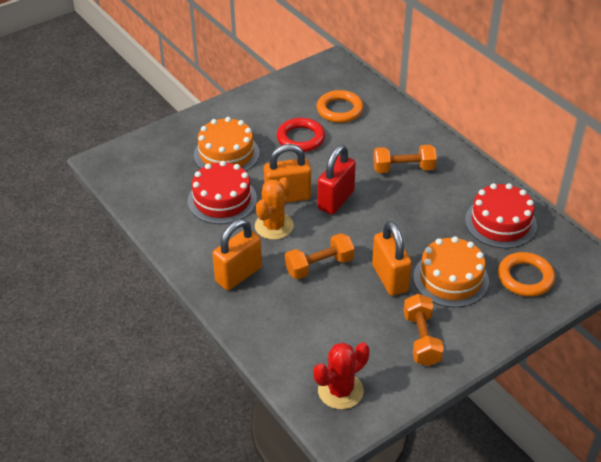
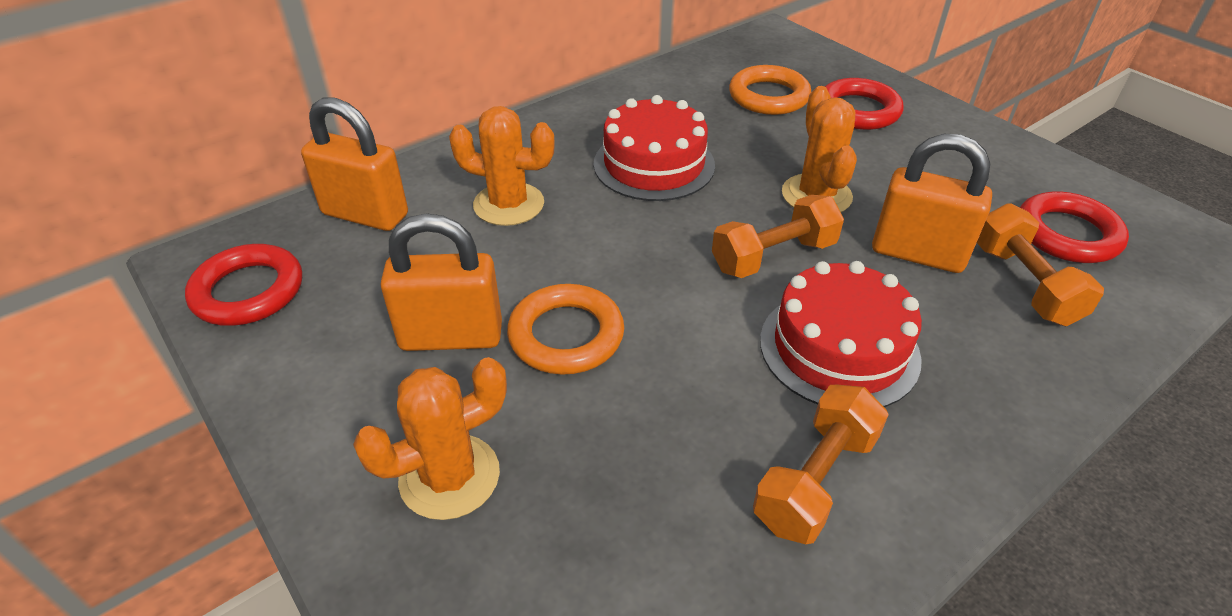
orange cactus: [255,177,294,240] = 1 -> [353,357,507,520] [449,106,555,226] [782,86,857,212] = 3
orange cake: [194,117,260,171] [413,236,489,307] = 2 -> none = 0
red cactus: [313,342,370,409] = 1 -> none = 0
red padlock: [317,145,356,214] = 1 -> none = 0
red ring: [277,118,325,152] = 1 -> [185,244,302,326] [825,78,904,130] [1020,192,1129,263] = 3

